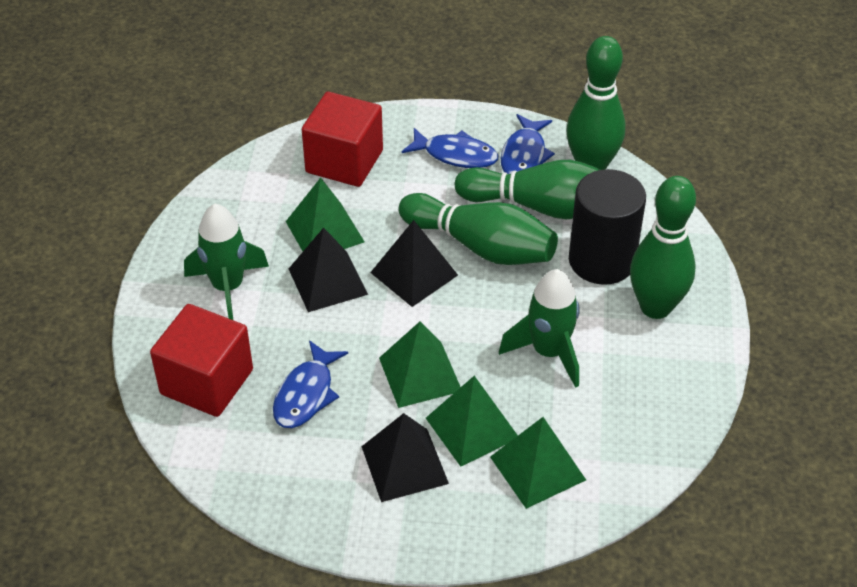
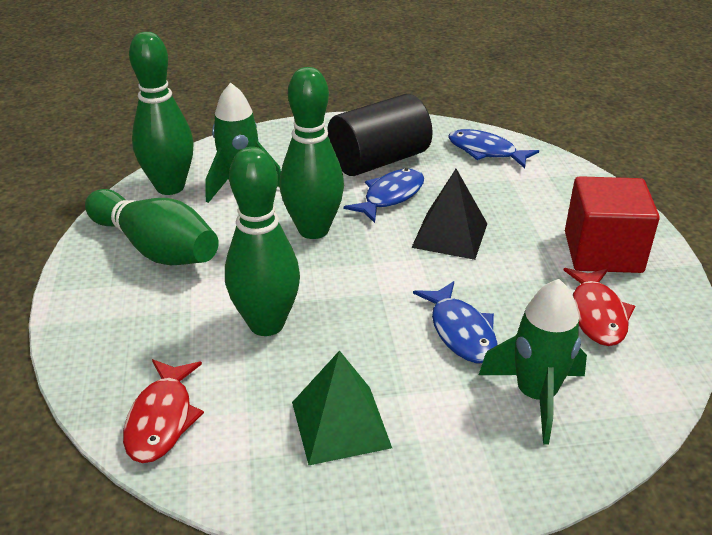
black pyramid: [289,228,368,312] [361,413,449,502] [370,220,458,307] = 3 -> [411,169,487,260] = 1
green pyramid: [286,178,365,251] [379,322,460,408] [426,376,518,467] [490,417,586,509] = 4 -> [292,350,392,465] = 1
red cube: [150,304,253,417] [302,92,383,187] = 2 -> [565,176,660,273] = 1
red fish: none = 0 -> [123,359,204,463] [564,268,635,346] = 2

